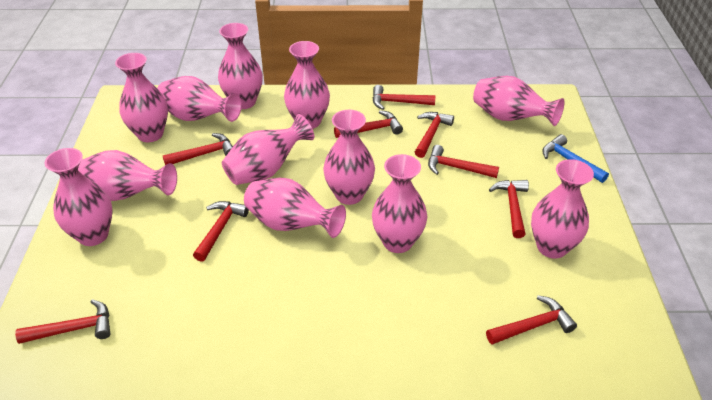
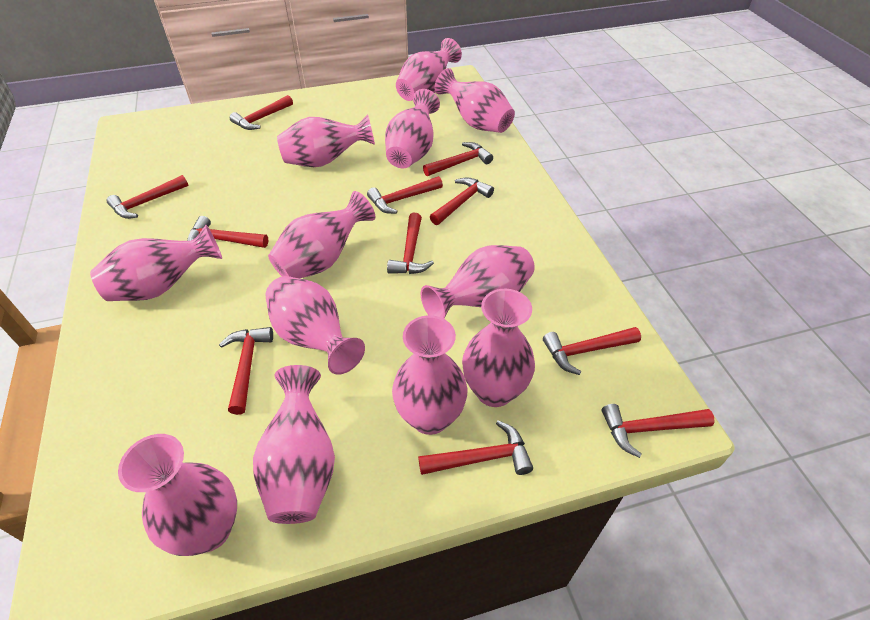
blue hammer: [542,134,609,183] = 1 -> none = 0
red hammer: [15,299,110,344] [163,133,233,165] [193,201,249,262] [334,110,403,138] [373,85,436,110] [415,112,454,158] [428,145,499,178] [486,295,577,344] [489,180,529,238] = 9 -> [107,175,188,219] [187,216,269,248] [219,327,273,415] [230,95,293,130] [367,176,443,214] [387,213,434,274] [418,421,533,475] [423,142,493,176] [430,177,494,225] [543,327,641,375] [602,404,715,458] = 11

